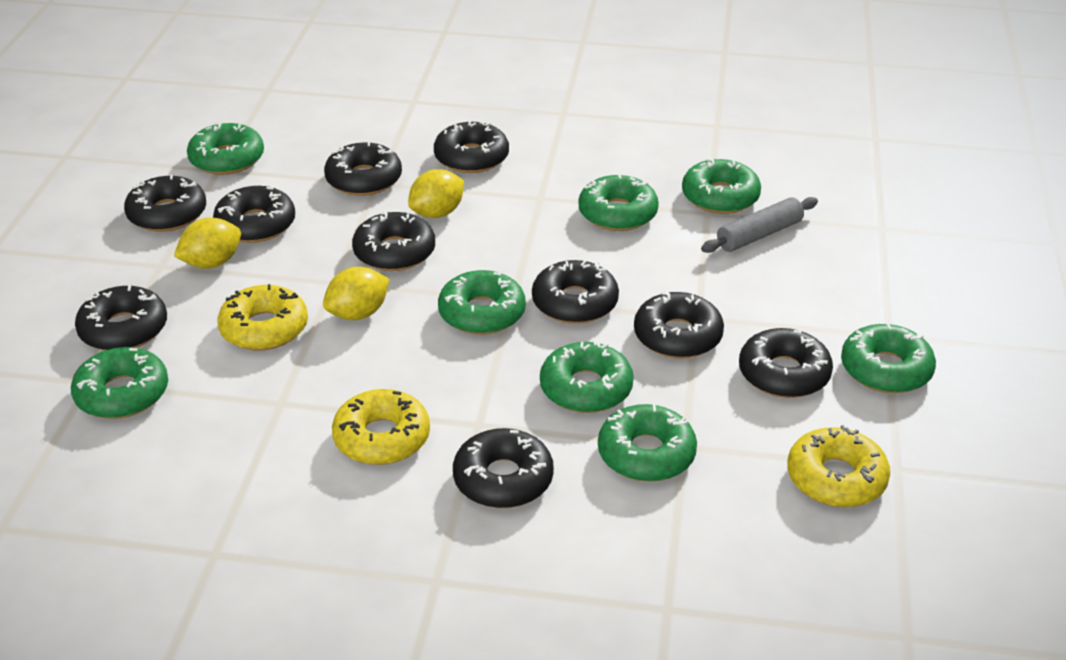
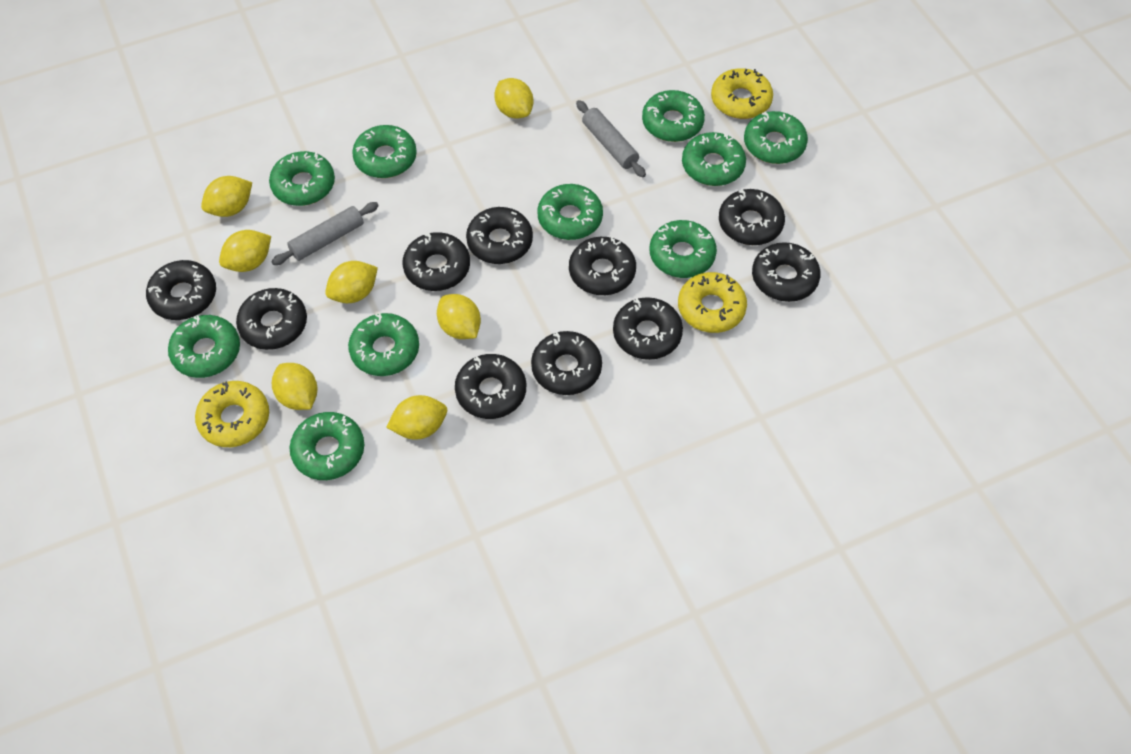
green donut: [71,347,168,419] [187,122,264,175] [438,270,526,335] [540,340,634,413] [579,174,659,231] [598,404,697,482] [682,157,761,214] [841,324,936,393] = 8 -> [168,315,240,378] [269,151,335,206] [289,412,364,480] [348,313,419,376] [352,125,417,178] [537,184,603,240] [642,90,705,142] [650,220,717,278] [682,132,746,186] [744,111,808,164] = 10
grey rolling pin: [701,197,818,253] = 1 -> [271,202,379,265] [576,100,646,178] = 2
yellow lemon: [174,217,241,269] [323,267,390,320] [408,169,464,218] = 3 -> [201,176,252,217] [219,230,271,272] [272,363,318,410] [325,261,378,303] [386,395,447,439] [437,294,481,339] [494,78,533,119] = 7

